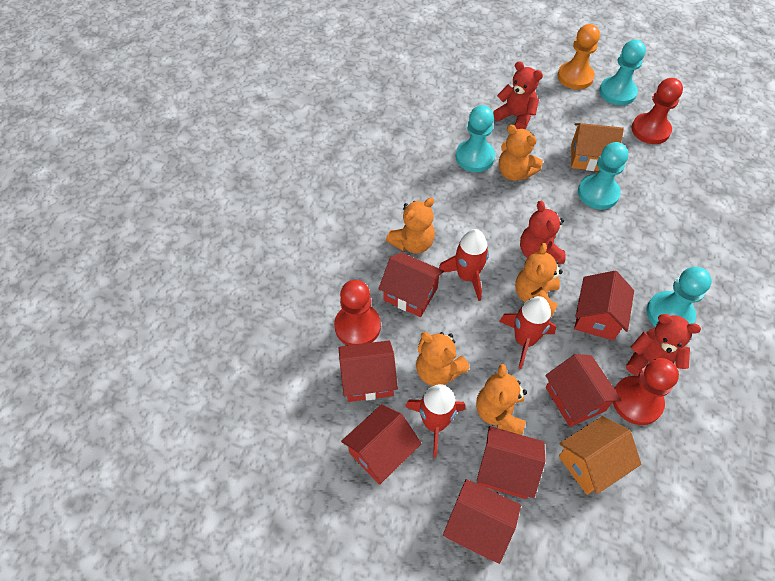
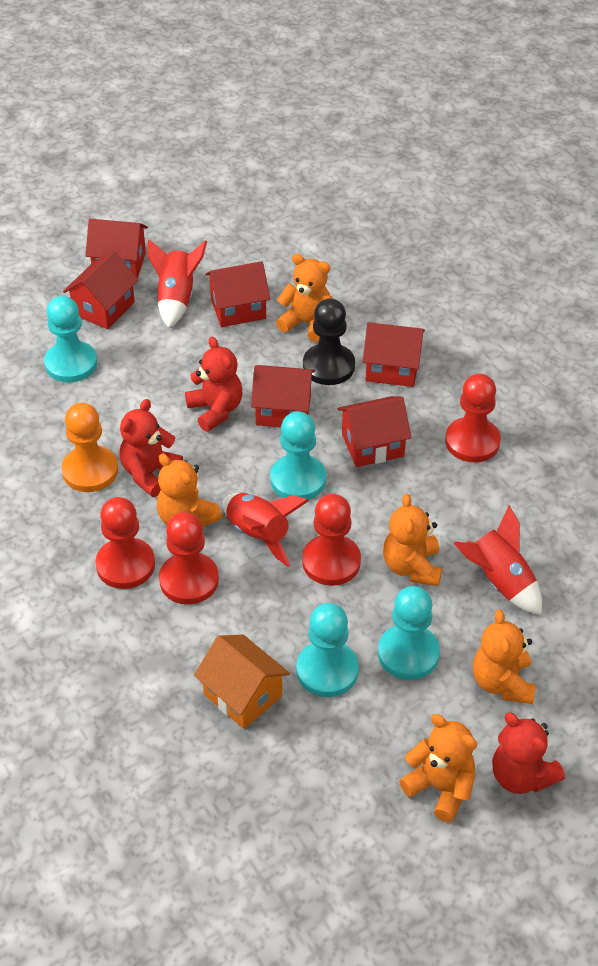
black pawn: none = 0 -> [303,298,355,385] = 1
orange house: [559,416,641,495] [571,123,624,171] = 2 -> [194,635,290,729] = 1
red house: [339,340,398,402] [341,404,422,485] [378,252,444,317] [443,479,521,564] [477,426,546,499] [545,354,621,427] [574,271,634,340] = 7 -> [63,251,139,329] [85,219,148,278] [205,261,270,327] [251,365,315,427] [338,396,412,467] [362,322,425,387] = 6
red pawn: [334,280,381,345] [613,358,679,425] [631,78,683,144] = 3 -> [96,497,155,589] [159,512,219,605] [302,494,361,586] [445,374,501,462] = 4

